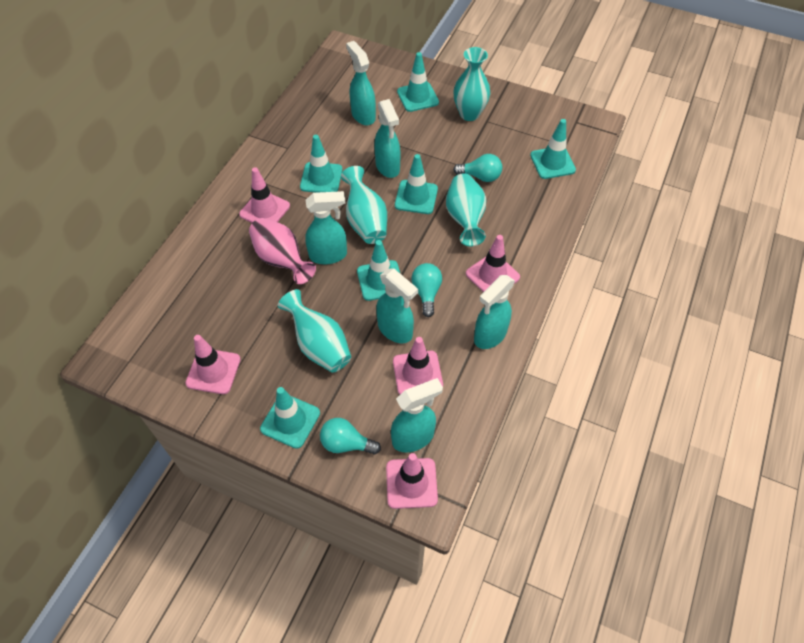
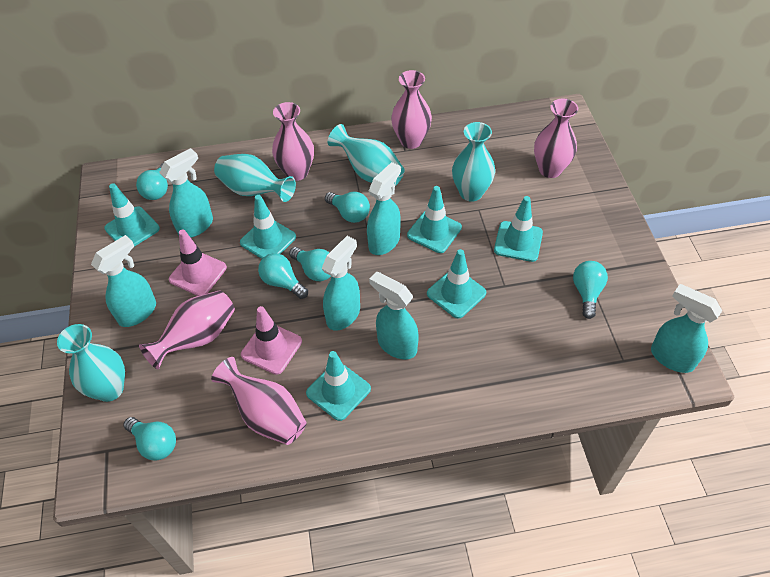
pink traffic cone: [185,335,241,394] [239,167,290,223] [386,453,438,509] [393,337,443,394] [466,235,520,292] = 5 -> [169,229,227,296] [241,306,302,375] = 2
pink vase: [249,218,316,284] = 1 -> [139,291,235,369] [211,357,307,445] [272,102,314,181] [391,70,432,149] [534,99,578,178] = 5
turquoise light bulb: [320,418,381,455] [412,263,442,317] [453,154,502,182] = 3 -> [124,417,176,461] [136,163,168,200] [258,253,308,299] [289,247,331,281] [325,192,370,223] [573,261,608,319] = 6

